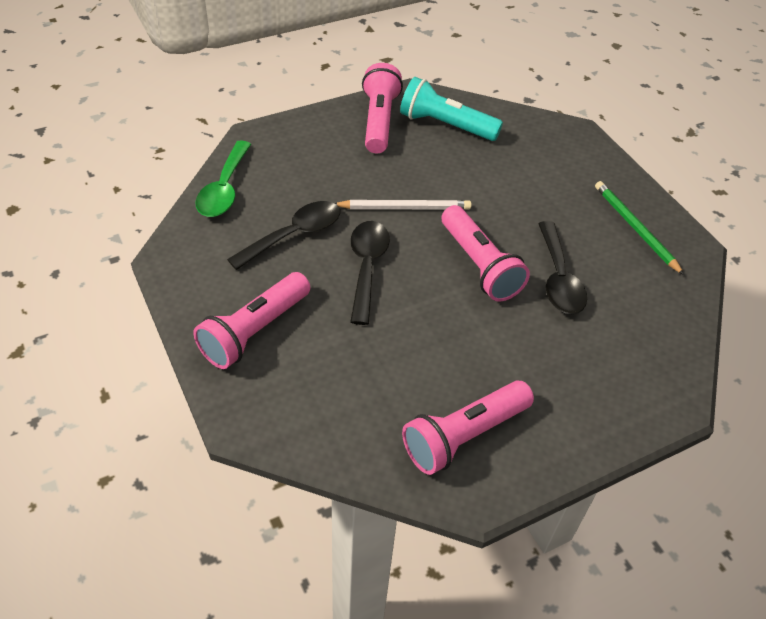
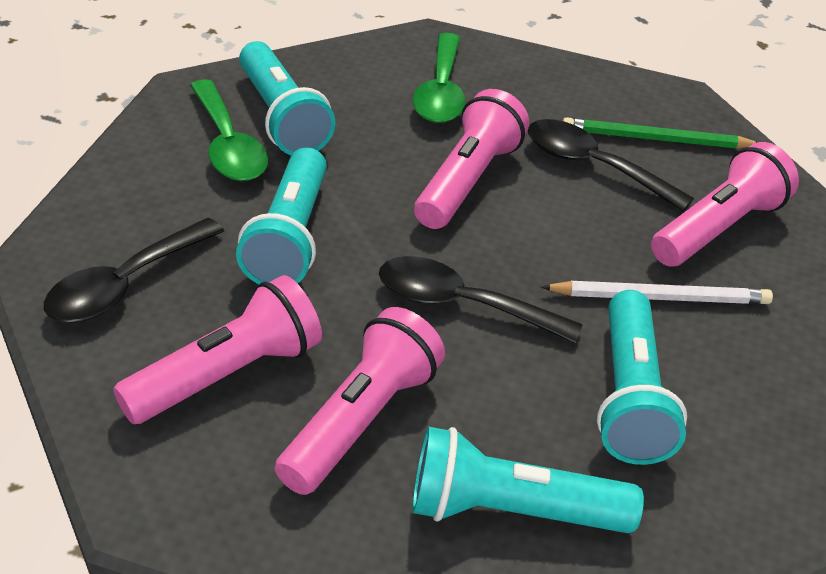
green spoon: [195,140,251,217] = 1 -> [190,79,268,181] [413,33,466,123] = 2
turquoise flashlight: [400,77,503,141] = 1 -> [236,147,327,284] [239,41,335,155] [412,426,644,533] [597,290,687,465] = 4

